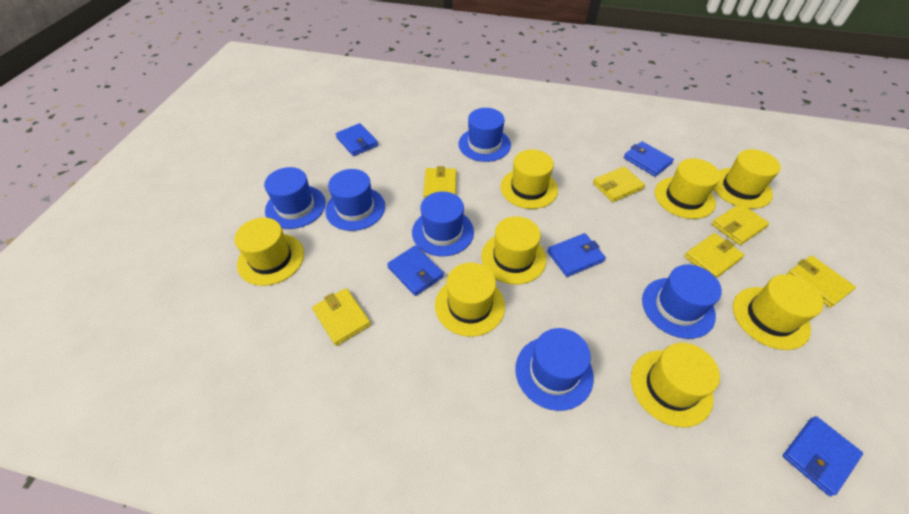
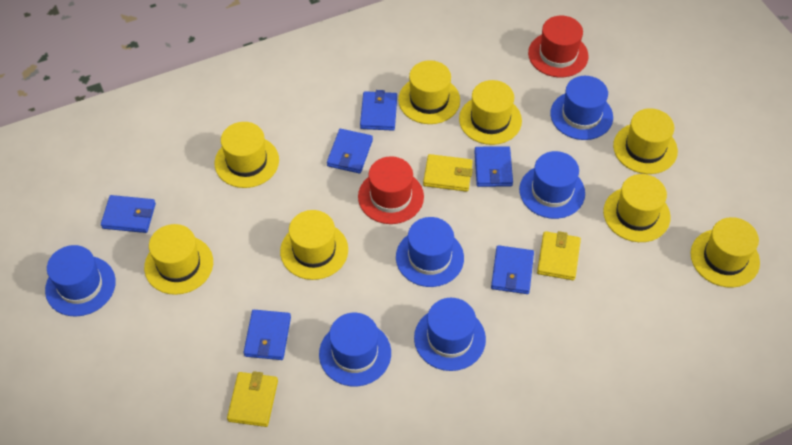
blue wallet: [336,123,378,156] [387,245,444,296] [547,233,606,277] [624,141,674,177] [783,416,863,496] = 5 -> [101,195,156,233] [244,310,291,360] [327,129,373,173] [360,90,397,131] [474,146,513,187] [491,245,534,294] = 6
red hat: none = 0 -> [358,156,424,224] [528,16,589,78] = 2
yellow wallet: [312,288,371,346] [423,166,456,199] [593,166,645,202] [684,233,744,278] [712,203,769,245] [787,256,856,308] = 6 -> [227,371,278,427] [423,154,473,192] [537,231,581,280] = 3

